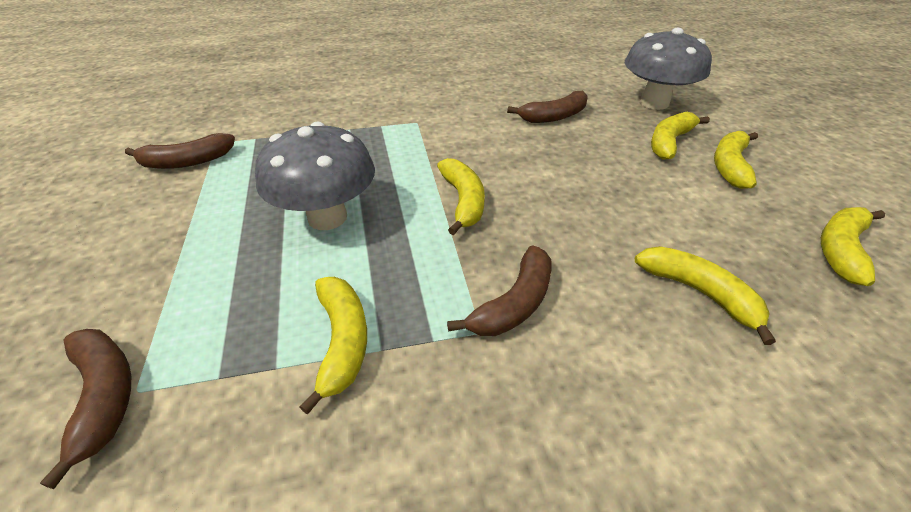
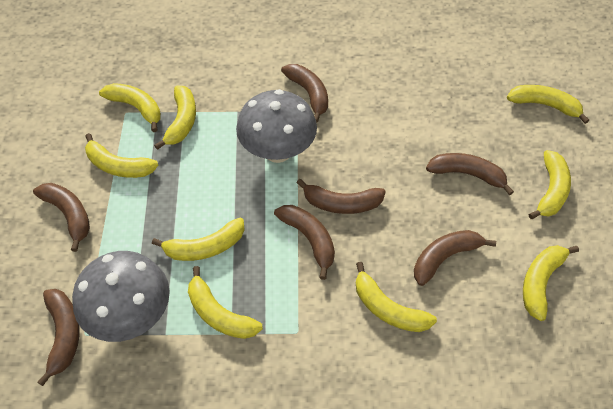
brown banana: [40,329,131,489] [125,133,235,169] [447,245,552,336] [507,91,587,123] = 4 -> [33,183,90,252] [37,289,80,386] [274,205,335,280] [281,64,328,123] [296,179,386,214] [414,230,496,286] [426,153,514,195] = 7
yellow banana: [299,277,367,415] [437,158,485,235] [635,246,776,345] [651,112,710,160] [714,131,758,189] [821,207,885,286] = 6 -> [85,133,158,178] [99,83,161,132] [152,218,245,261] [154,86,196,150] [188,266,263,339] [356,262,437,332] [507,85,589,124] [523,245,579,321] [529,150,571,219] = 9

